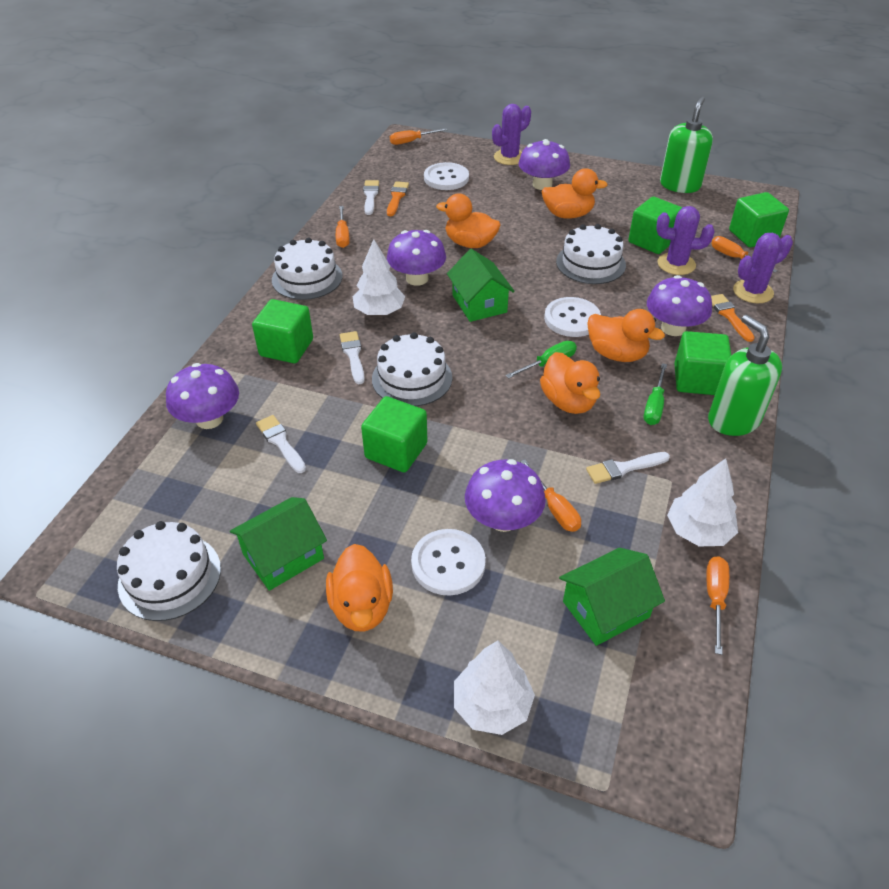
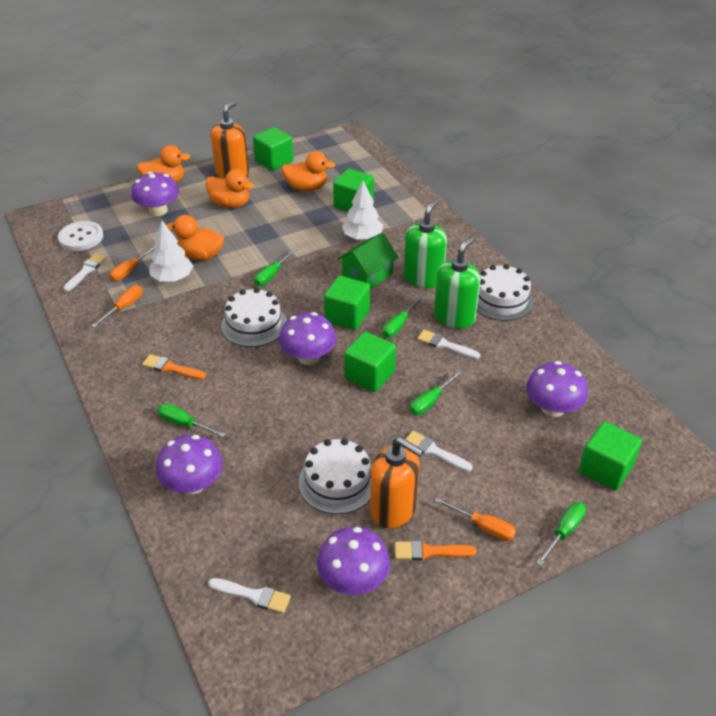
green house: [230,497,327,591] [447,249,515,322] [559,548,665,646] = 3 -> [337,233,398,289] = 1
green screwdriver: [505,341,577,379] [644,363,667,425] = 2 -> [157,404,226,437] [254,248,297,286] [383,296,423,338] [410,370,463,415] [536,502,586,566] = 5
orange duck: [326,544,393,632] [436,194,501,248] [540,352,601,414] [541,168,608,219] [587,309,665,362] = 5 -> [137,145,191,183] [166,215,224,261] [205,169,254,208] [282,151,335,191] = 4
orange screwdriver: [336,206,350,248] [390,128,447,145] [520,459,581,532] [706,556,729,655] [711,236,778,273] = 5 -> [92,285,143,328] [109,246,156,281] [434,497,516,541] = 3
orange soap dispenser: none = 0 -> [210,101,249,179] [370,437,424,528] = 2
purple cactus: [492,104,531,165] [656,206,715,275] [733,233,793,303] = 3 -> none = 0
white button: [411,529,486,596] [424,162,469,190] [544,297,601,337] = 3 -> [58,221,104,251] = 1
white cake: [117,521,221,621] [272,237,343,300] [372,332,452,406] [556,224,626,284] = 4 -> [221,288,287,347] [299,438,372,514] [477,264,534,321] = 3
white tree: [352,239,405,315] [454,641,535,735] [667,458,738,546] = 3 -> [149,221,193,282] [342,181,383,240] = 2

